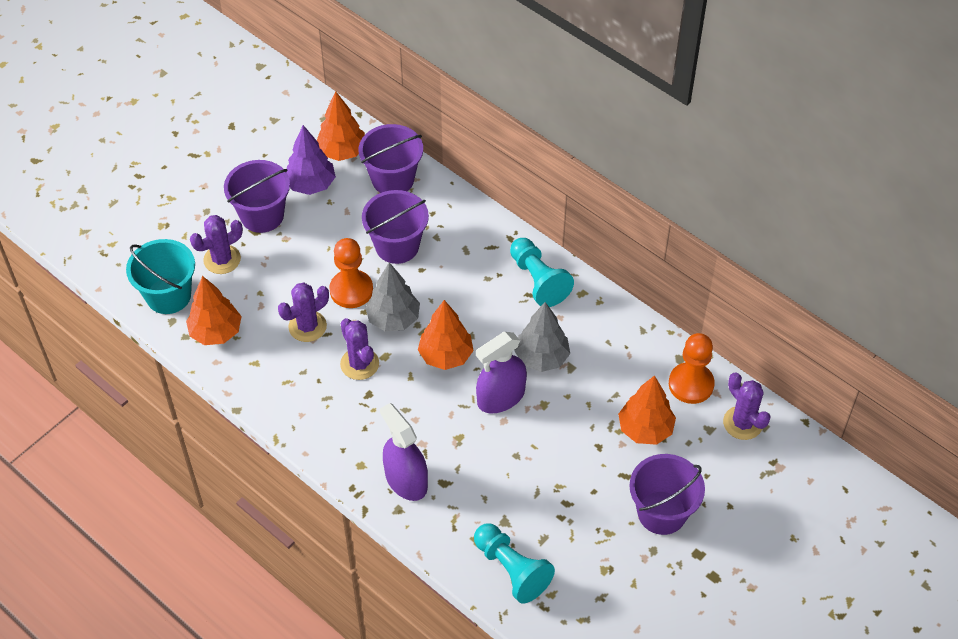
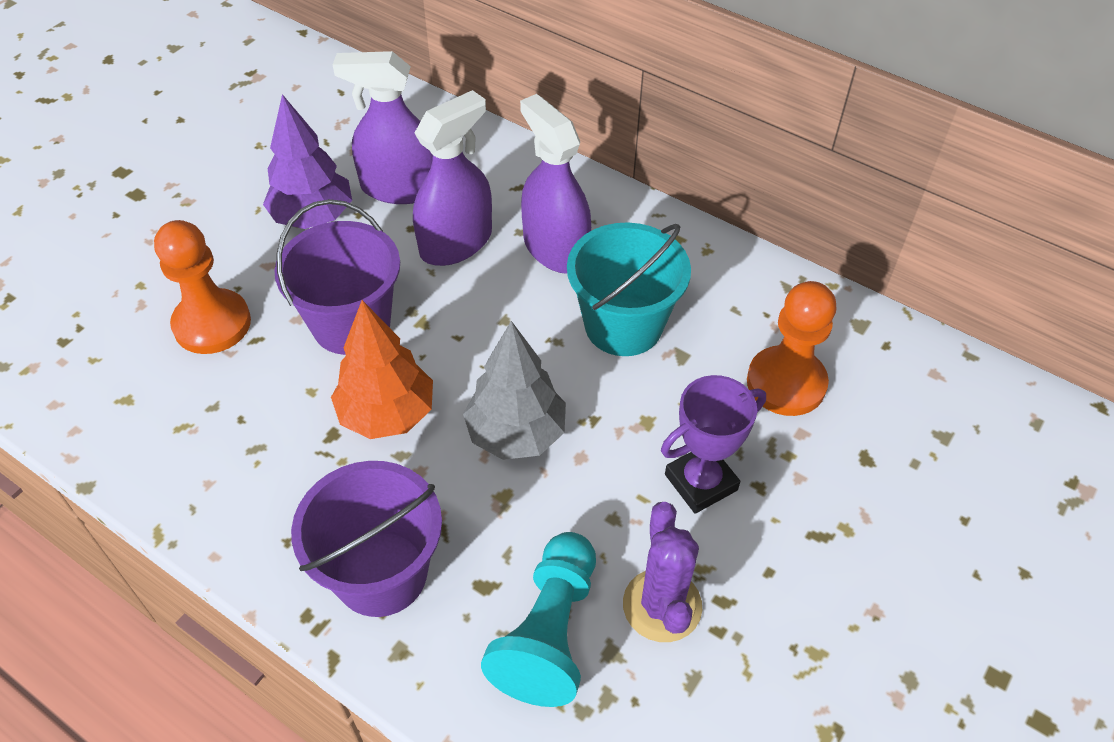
grey tree: [365,262,420,331] [514,302,570,372] = 2 -> [463,321,566,460] = 1
orange tree: [186,276,242,345] [317,91,365,161] [418,300,474,370] [618,375,676,445] = 4 -> [331,300,433,439] = 1
purple bucket: [224,160,290,233] [359,124,423,193] [362,190,429,264] [629,454,705,535] = 4 -> [274,199,400,355] [291,461,442,617] = 2
purple cactus: [190,215,243,274] [278,282,329,342] [340,318,379,380] [723,373,771,440] = 4 -> [623,502,702,642] = 1
purple spray bottle: [380,403,428,501] [476,332,527,413] = 2 -> [333,51,433,204] [413,90,492,266] [520,94,591,274] = 3
purple trophy: none = 0 -> [661,375,766,514] = 1
turquoise pawn: [474,524,555,604] [510,238,574,307] = 2 -> [481,532,596,707] = 1

